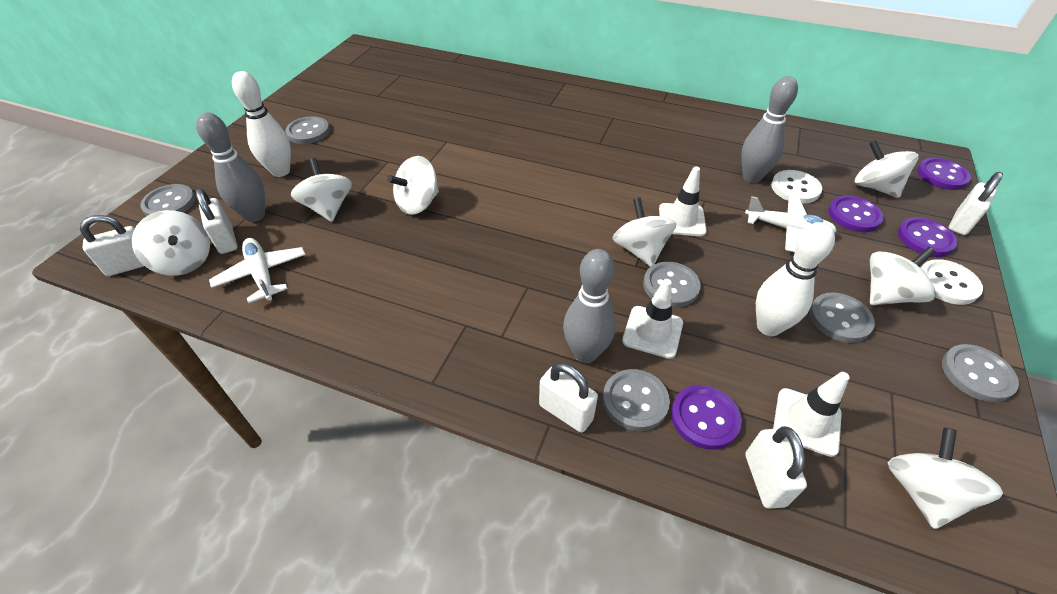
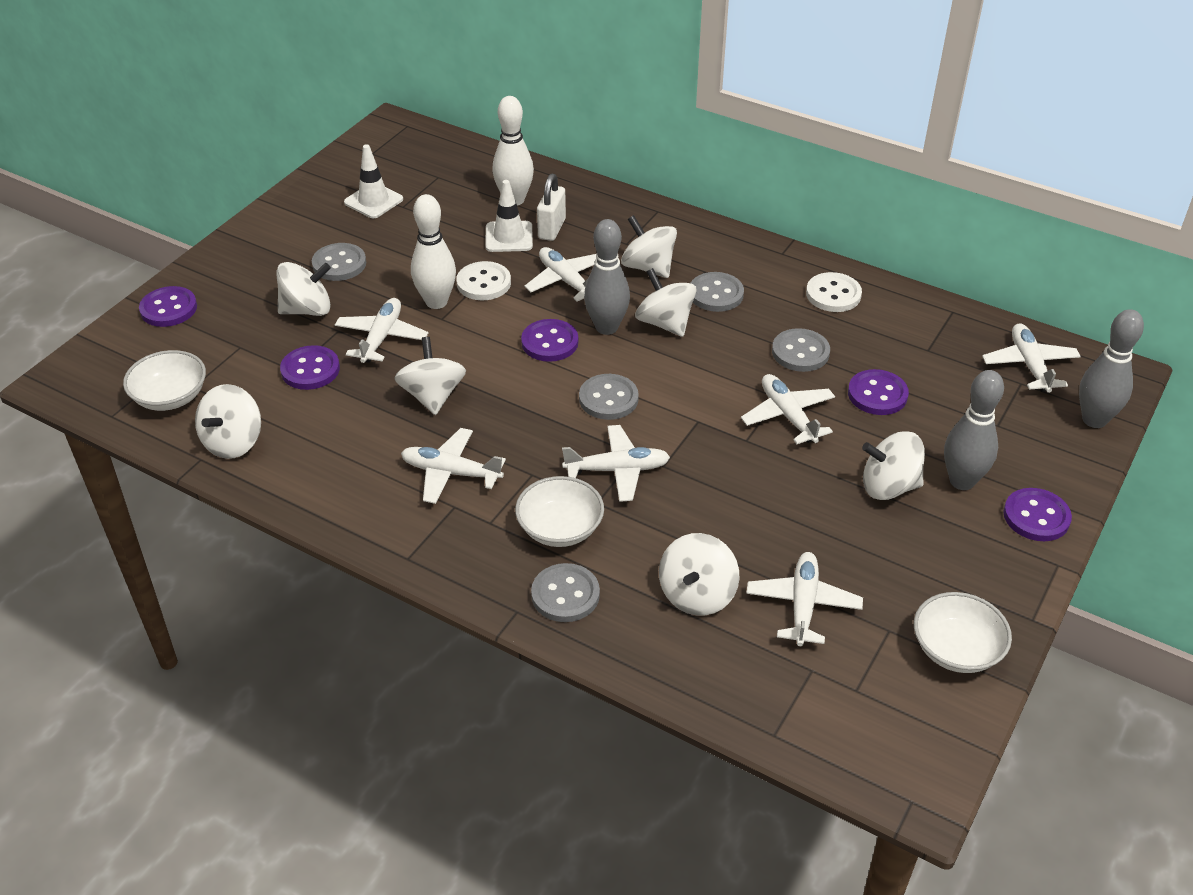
grey button: [140,184,196,216] [286,116,330,144] [603,369,670,431] [643,262,701,307] [809,293,875,343] [942,344,1019,402] = 6 -> [312,243,366,281] [531,563,600,622] [579,374,639,420] [691,272,744,312] [772,328,830,372] = 5
purple button: [671,385,742,450] [828,195,884,232] [898,217,958,257] [917,158,971,190] = 4 -> [139,286,197,327] [280,345,340,390] [521,319,578,362] [848,369,909,415] [1003,488,1072,541] = 5
white bowl: none = 0 -> [123,350,206,411] [515,476,604,547] [914,592,1012,673] = 3
white padlock: [80,215,144,276] [195,188,237,254] [539,362,598,433] [745,426,807,509] [949,172,1003,235] = 5 -> [537,174,566,241] = 1
white plane: [209,238,306,303] [745,196,837,252] = 2 -> [335,298,428,363] [401,428,506,504] [524,247,597,301] [562,425,670,502] [741,374,835,444] [746,552,863,646] [982,323,1081,393] = 7
white traffic cone: [622,279,683,359] [659,166,707,236] [773,372,850,457] = 3 -> [344,144,403,218] [485,180,533,252] = 2

